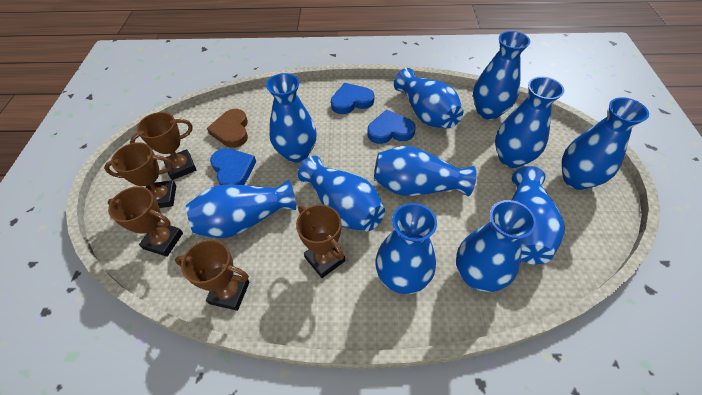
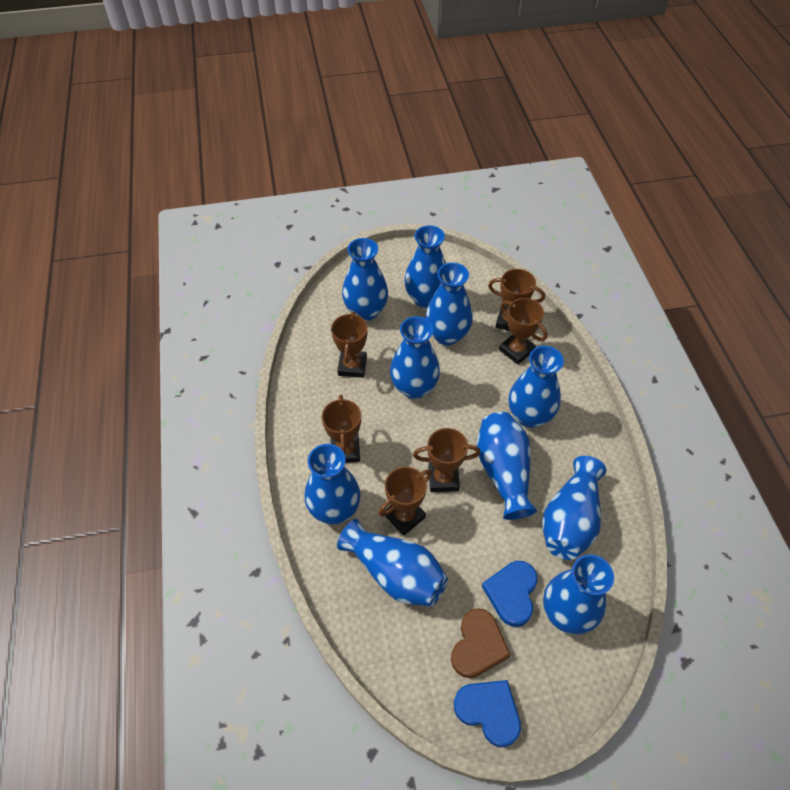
blue heart: [210,148,256,185] [331,83,375,114] [367,110,416,144] = 3 -> [454,680,521,747] [482,561,538,627] = 2
blue vase: [186,180,296,238] [266,73,317,163] [298,156,385,232] [374,146,476,196] [375,203,437,294] [394,68,463,129] [456,200,536,292] [473,31,530,120] [495,77,564,168] [512,166,565,265] [562,97,649,190] = 11 -> [305,444,361,524] [337,519,448,606] [342,238,388,321] [390,316,440,399] [404,225,446,308] [425,263,473,346] [477,412,537,520] [509,346,564,428] [542,456,606,560] [543,554,614,635] = 10
brown trophy: [104,142,176,208] [108,186,183,257] [130,112,196,180] [175,240,249,311] [296,204,345,278] = 5 -> [322,395,361,463] [331,311,368,378] [379,466,432,536] [413,428,480,492] [488,269,545,331] [499,298,547,365] = 6

